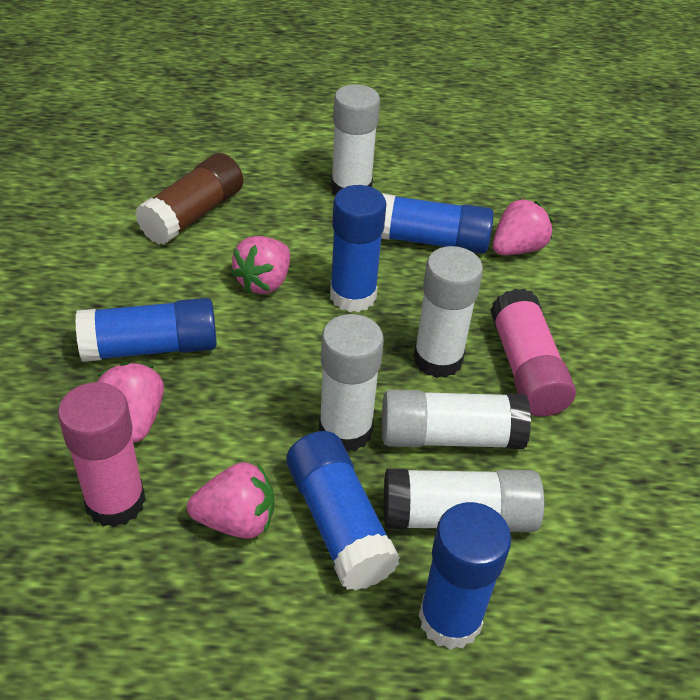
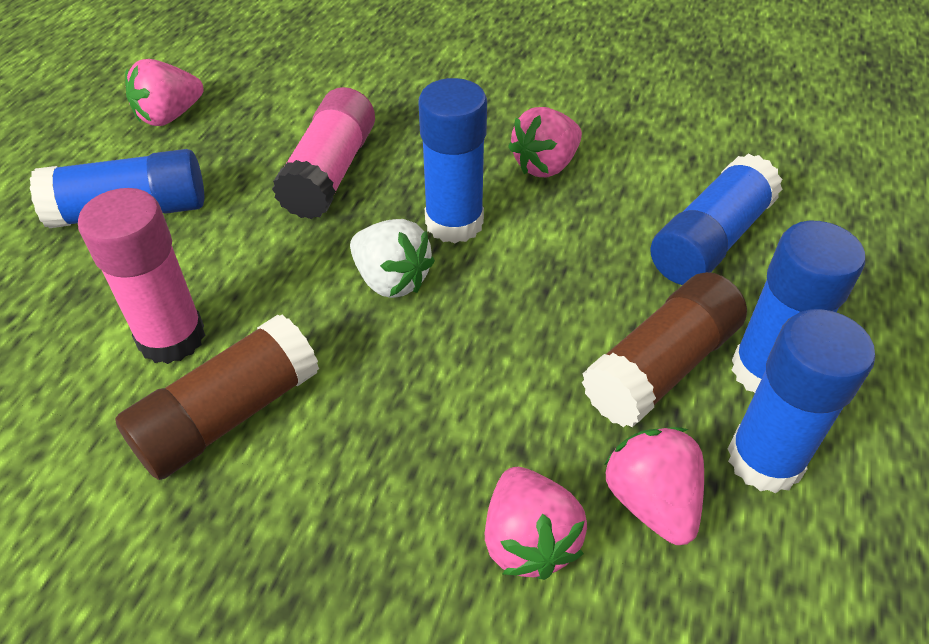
brown glue stick: [135,153,243,245] = 1 -> [115,315,319,480] [582,272,747,427] = 2
white glue stick: [319,314,384,451] [331,84,380,195] [382,389,531,449] [383,469,545,532] [413,246,483,378] = 5 -> none = 0
white strawberry: none = 0 -> [350,219,435,298] = 1

